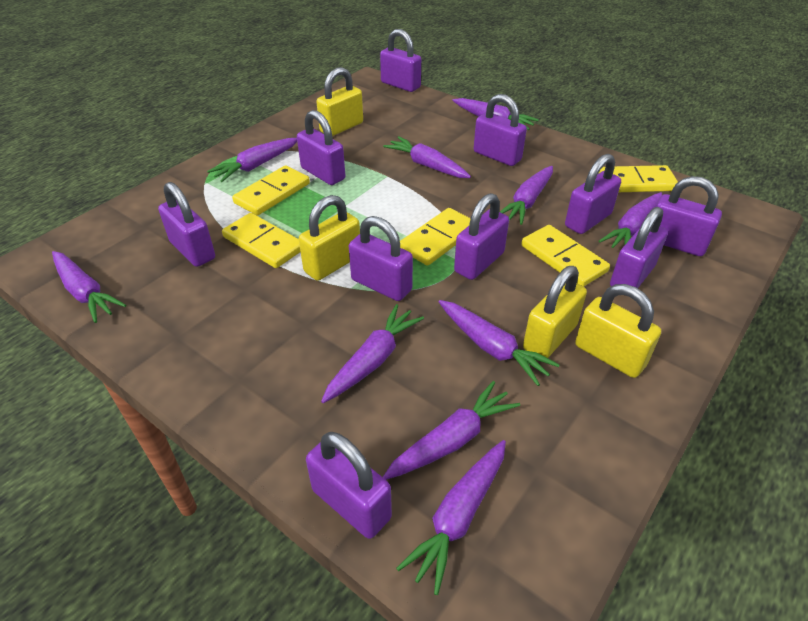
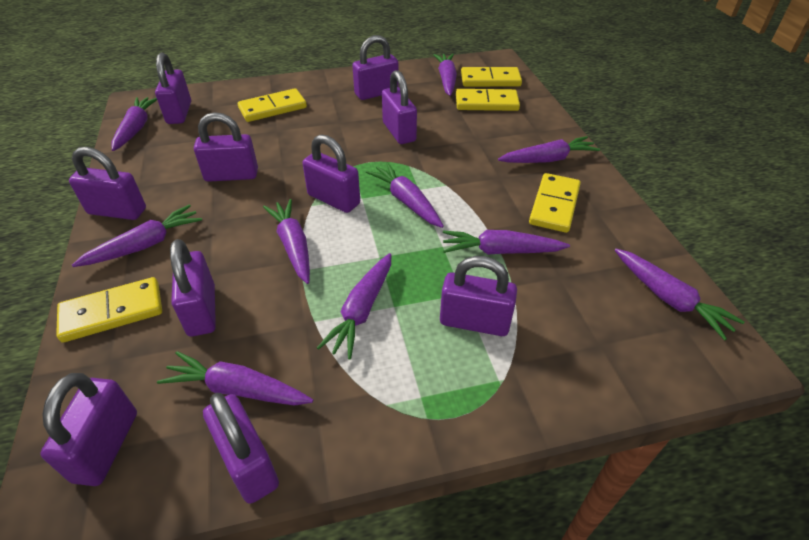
yellow padlock: [299,195,360,281] [317,67,363,136] [523,266,587,358] [575,284,661,378] = 4 -> none = 0

